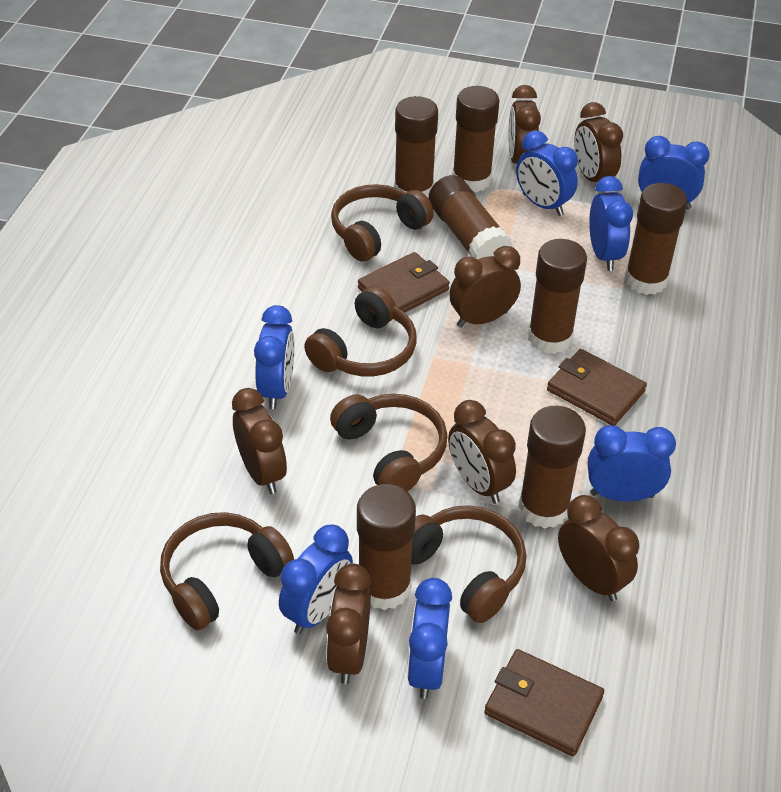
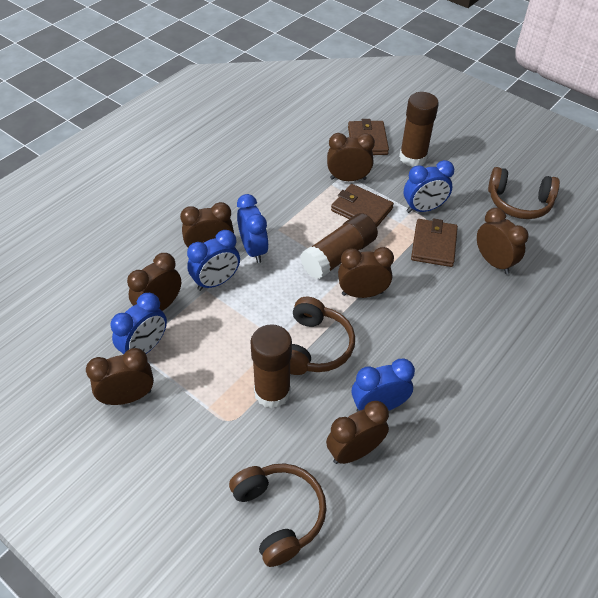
blue clock: [254,305,295,409] [279,525,353,634] [407,578,452,699] [516,130,578,216] [588,425,676,502] [589,176,633,271] [638,136,710,209] = 7 -> [111,293,167,354] [187,230,240,291] [237,194,269,263] [352,359,415,412] [404,160,454,213] = 5
brown glue stick: [357,484,416,610] [394,96,438,199] [429,175,513,259] [452,86,500,192] [519,406,586,529] [528,239,587,354] [625,183,688,295] = 7 -> [250,324,292,408] [300,213,378,279] [399,92,439,167] = 3
brown headphones: [160,512,294,630] [304,286,417,376] [330,394,447,492] [331,184,434,262] [411,505,527,623] = 5 -> [229,463,327,567] [290,297,355,375] [488,167,560,219] = 3

